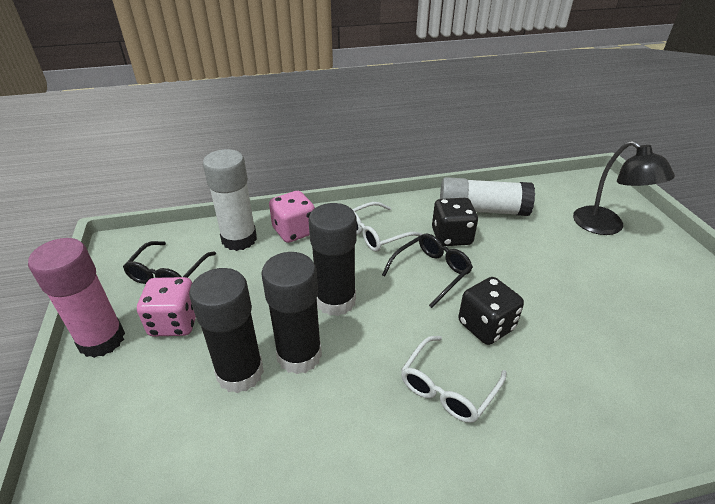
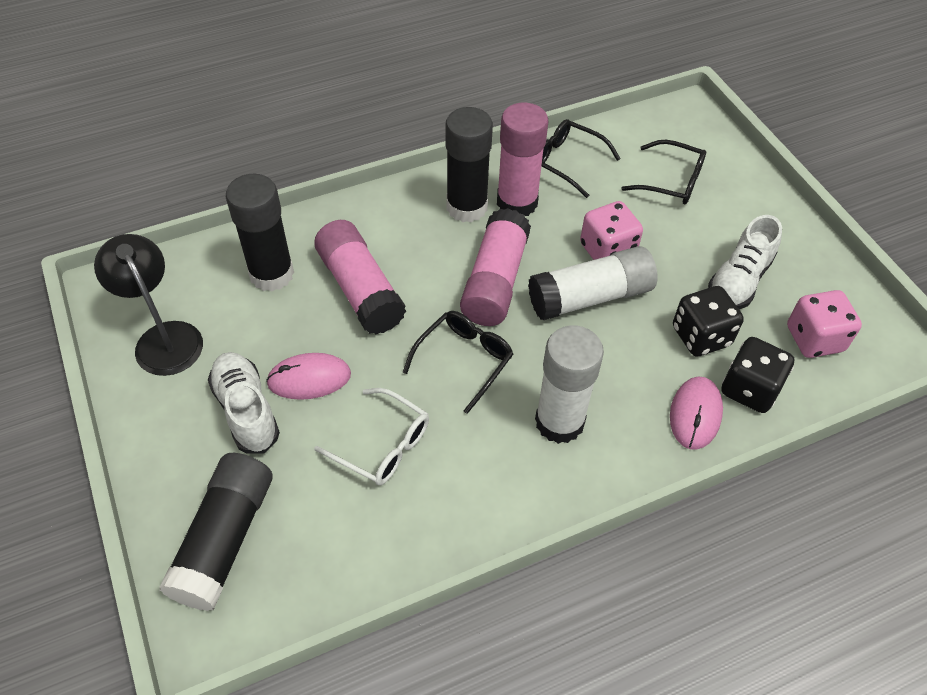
black glasses: [123,241,216,284] [382,233,473,308] = 2 -> [403,311,513,414] [542,119,621,198] [621,140,706,204] = 3
pink glue stick: [28,238,125,358] = 1 -> [314,220,406,334] [460,208,531,326] [497,103,548,216] = 3
pink mouse: none = 0 -> [266,353,351,400] [670,377,723,450] = 2
white glasses: [352,202,422,252] [401,336,507,423] = 2 -> [314,388,429,485] = 1
white shoe: none = 0 -> [208,352,280,454] [708,215,782,309] = 2

